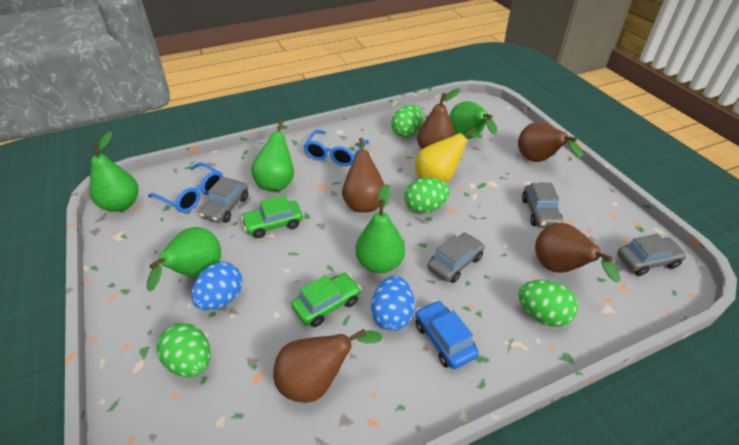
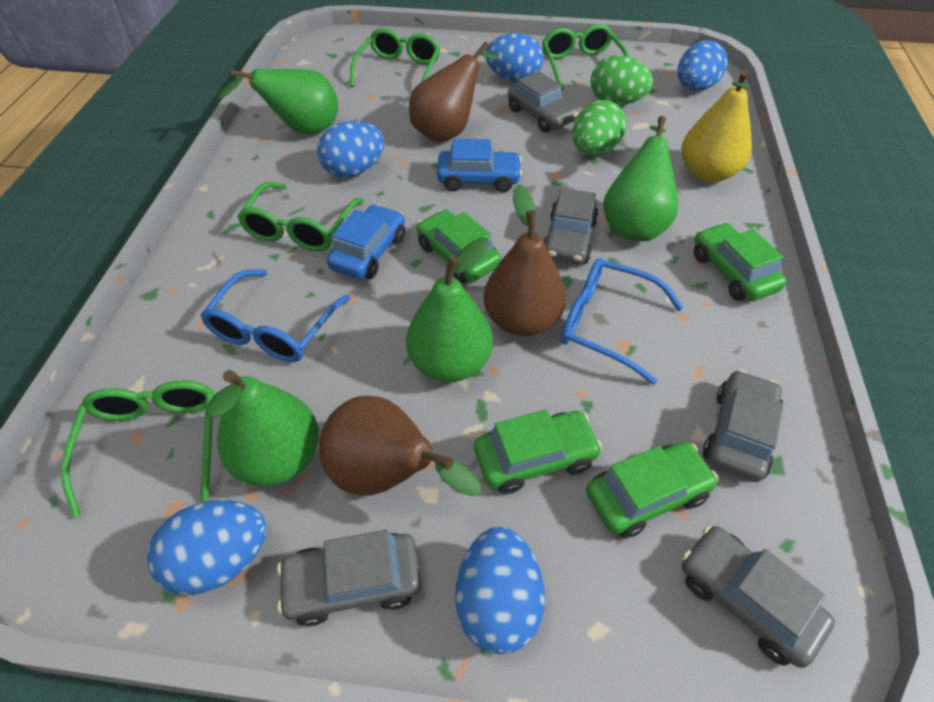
blue car: [415,300,479,369] = 1 -> [327,204,405,279] [437,139,522,192] = 2
blue egg: [191,262,243,310] [371,276,415,331] = 2 -> [147,500,267,595] [317,121,384,178] [455,527,545,654] [485,33,544,82] [677,40,728,91] = 5
brown pear: [273,329,383,403] [342,138,385,212] [417,88,460,149] [518,122,583,162] [535,223,620,282] = 5 -> [319,395,481,496] [409,42,499,142] [484,184,566,336] = 3
green car: [241,195,303,238] [291,273,361,327] = 2 -> [417,210,501,283] [474,410,602,494] [586,441,718,538] [694,223,786,301] = 4
green egg: [157,323,210,377] [391,105,424,137] [404,178,450,213] [518,280,578,327] = 4 -> [572,100,626,156] [591,55,653,105] = 2
green glasses: none = 0 -> [61,381,215,518] [237,182,364,252] [350,28,440,87] [542,24,629,91] = 4
green pear: [89,131,138,212] [147,227,221,292] [251,120,294,191] [355,184,405,273] [449,101,498,139] = 5 -> [206,370,319,486] [217,69,338,134] [406,237,493,382] [603,116,678,241] = 4
grey car: [199,177,249,223] [428,233,484,283] [522,183,563,228] [617,234,687,276] = 4 -> [277,530,421,626] [508,71,578,133] [544,188,599,265] [682,526,835,668] [703,370,784,482] = 5

